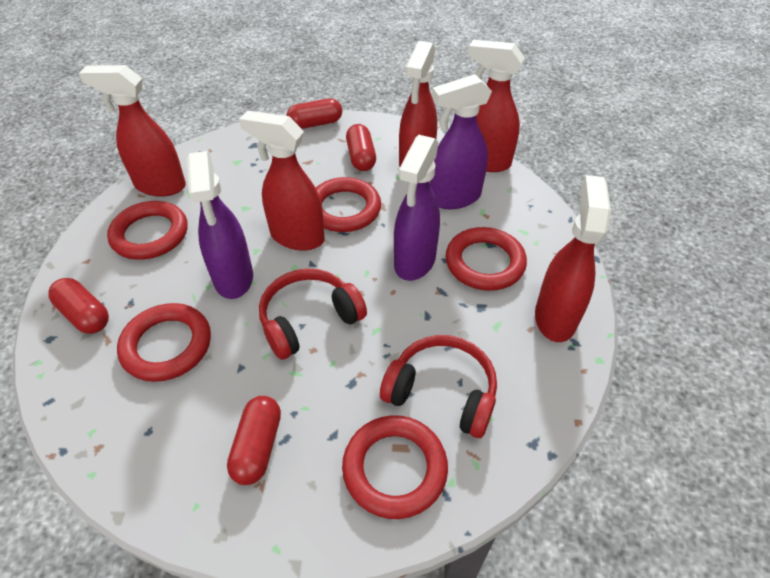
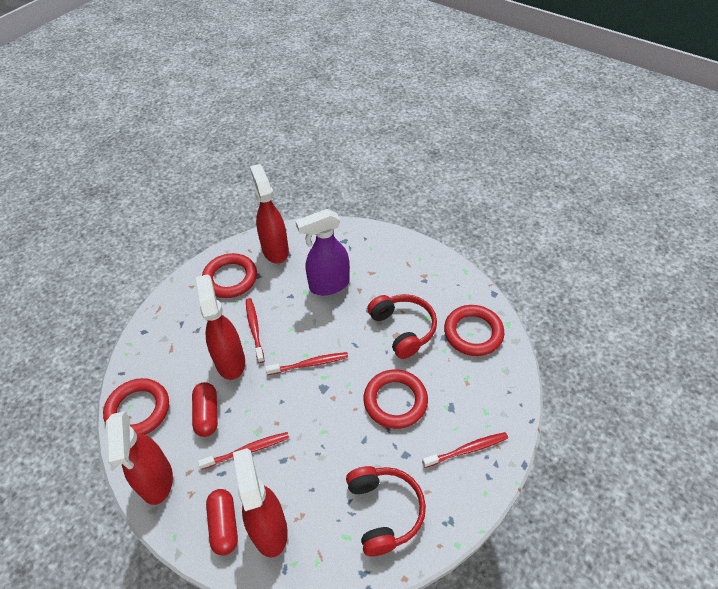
purple spray bottle: [187,151,253,299] [394,135,440,281] [430,74,492,209] = 3 -> [296,209,350,295] = 1
red capsule: [48,278,109,334] [227,396,281,485] [286,98,342,129] [346,124,376,171] = 4 -> [192,382,218,437] [206,489,238,556] = 2
red ring: [107,201,187,260] [117,303,211,382] [316,177,381,232] [342,415,448,519] [446,227,527,291] = 5 -> [103,378,169,435] [202,253,257,298] [363,369,428,429] [444,305,504,356] = 4
red spray bottle: [79,65,186,197] [239,110,325,251] [399,41,437,168] [468,40,525,172] [535,175,611,342] = 5 -> [106,411,173,505] [196,274,245,380] [233,448,288,558] [250,164,289,264] = 4
red toothbrush: none = 0 -> [198,432,289,470] [246,298,264,363] [265,352,348,375] [422,432,508,468] = 4

